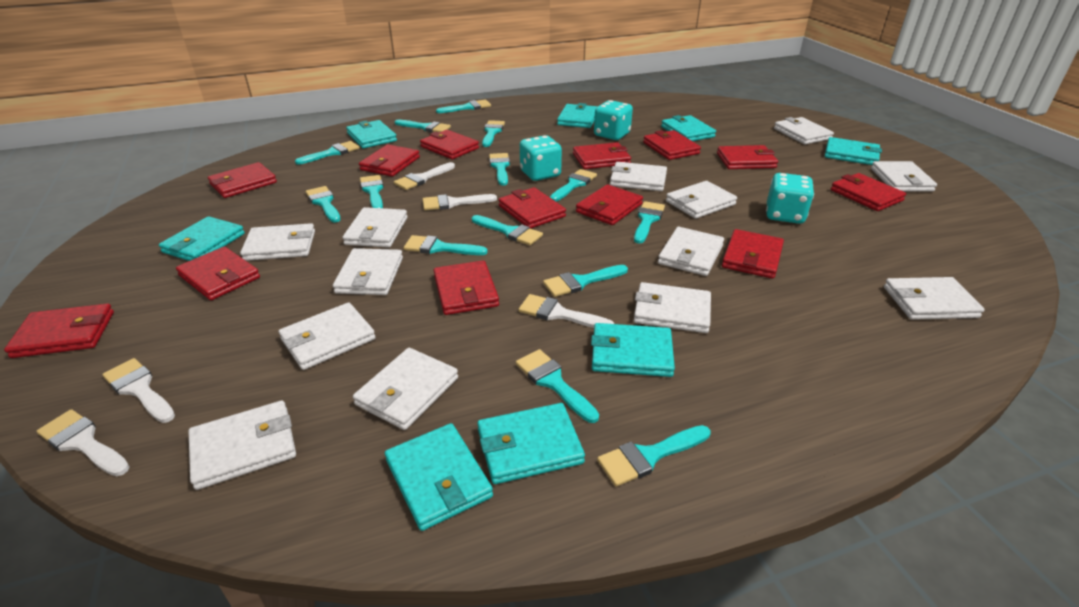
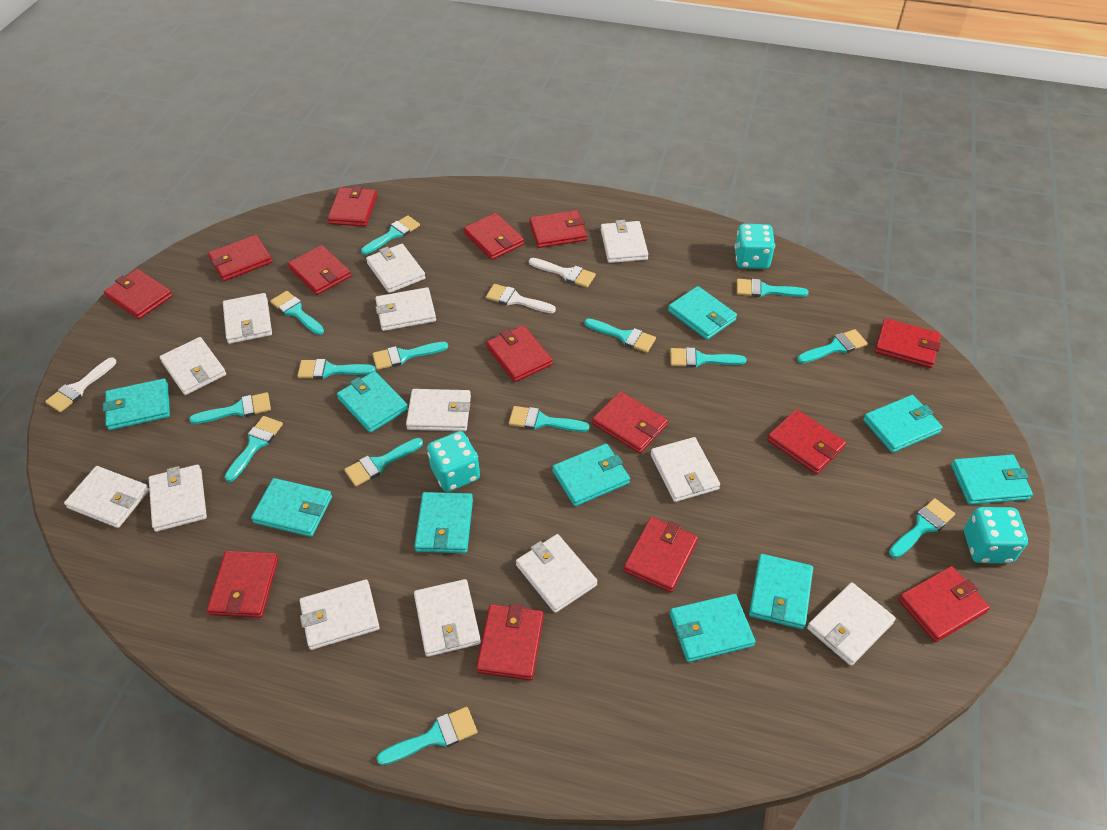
red wallet: [4,304,114,358] [176,247,260,300] [208,162,277,198] [359,144,420,177] [420,130,479,159] [434,261,499,315] [498,187,566,229] [573,142,631,169] [576,184,643,225] [643,130,701,160] [717,145,778,169] [722,229,784,279] [831,173,906,211] = 13 -> [104,269,173,319] [207,551,278,618] [208,235,272,281] [288,245,351,295] [327,186,377,226] [464,213,524,260] [476,604,544,680] [486,325,553,382] [529,210,587,248] [592,391,668,453] [623,517,698,592] [767,409,846,474] [875,318,941,368] [898,566,990,642] = 14
turquoise wallet: [159,216,245,261] [346,120,397,148] [385,423,493,531] [477,403,585,484] [557,103,598,128] [591,323,675,377] [661,115,716,141] [825,137,882,165] = 8 -> [103,378,170,430] [251,478,332,537] [337,371,408,433] [414,492,473,553] [552,444,630,506] [668,286,737,340] [670,594,755,662] [749,554,813,629] [863,395,943,453] [951,455,1033,505] = 10
white brush: [37,409,130,476] [102,358,175,423] [394,162,455,190] [423,194,497,210] [519,294,614,328] = 5 -> [45,358,116,412] [486,284,556,313] [529,258,596,288] = 3

